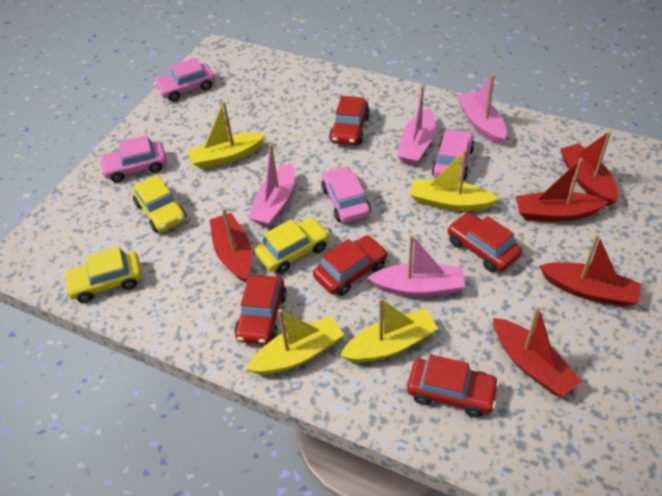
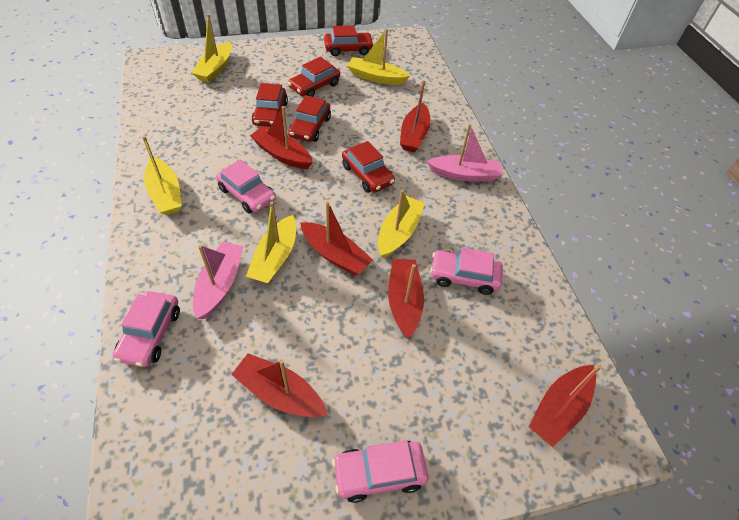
pink boat: [248,144,295,226] [367,235,465,296] [397,86,435,165] [457,74,507,145] = 4 -> [193,242,244,319] [427,124,502,182] = 2
red boat: [210,208,252,283] [493,306,582,397] [516,158,608,222] [539,234,642,307] [560,131,618,207] = 5 -> [231,353,328,417] [250,106,313,169] [300,201,373,276] [388,259,424,338] [400,80,431,152] [529,364,602,447] = 6
yellow boat: [187,101,266,169] [246,309,344,374] [340,298,438,362] [410,149,499,211] = 4 -> [142,136,182,215] [191,14,232,83] [246,202,296,284] [347,29,410,85] [378,189,425,258] = 5
yellow car: [63,247,142,303] [132,175,187,233] [255,217,329,274] = 3 -> none = 0

